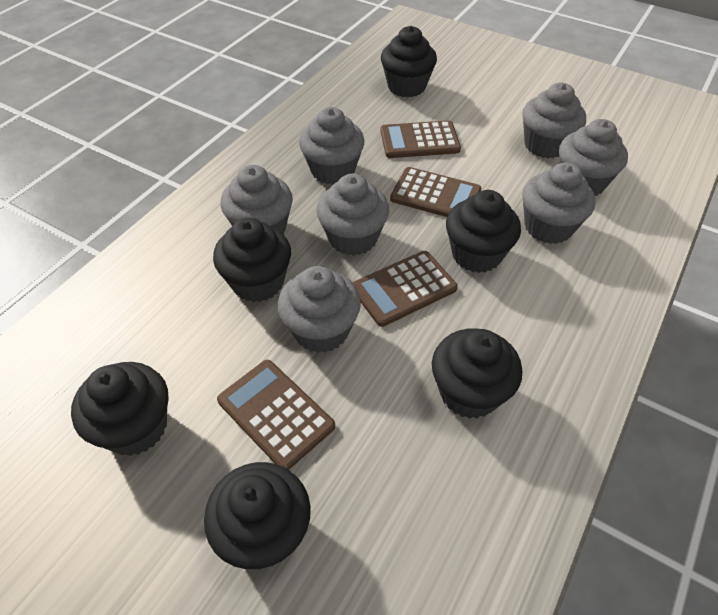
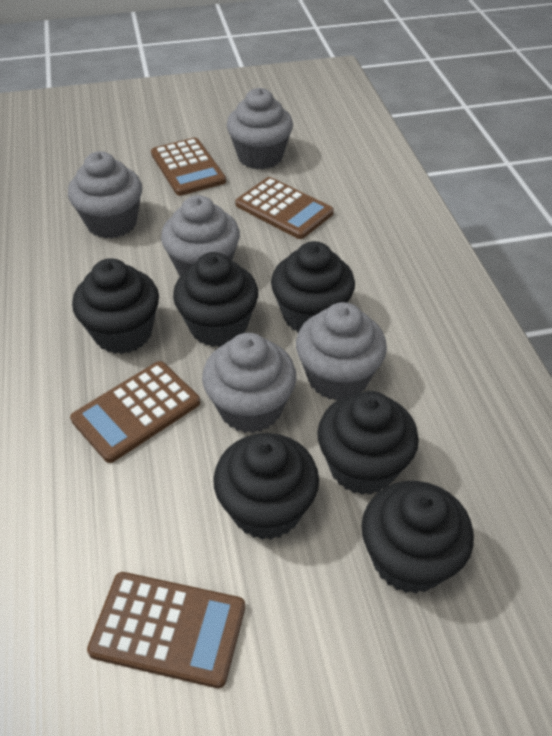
grey cupcake: [221,165,293,234] [278,266,361,353] [299,107,365,185] [316,174,389,256] [522,83,586,158] [522,163,596,244] [559,119,628,196] = 7 -> [68,151,142,239] [161,195,240,276] [202,333,296,433] [227,88,293,170] [296,302,387,401] = 5

